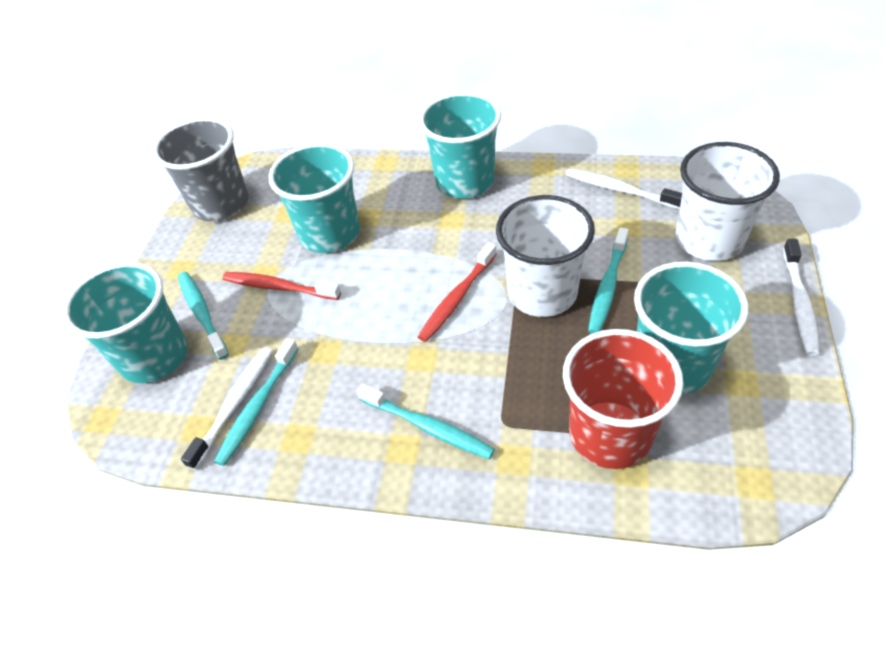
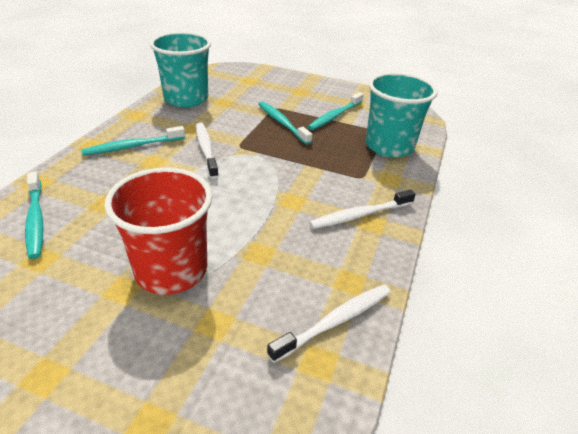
grey cup: [153,117,249,222] = 1 -> none = 0
red toothbrush: [222,272,341,300] [418,242,497,342] = 2 -> none = 0
turquoise cup: [63,262,188,383] [269,143,360,253] [419,92,501,198] [634,262,749,395] = 4 -> [150,32,211,107] [366,72,438,158] = 2
white cup: [496,195,595,317] [675,142,780,261] = 2 -> none = 0

